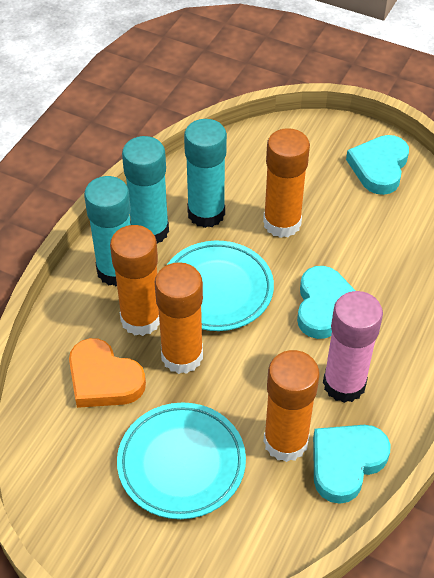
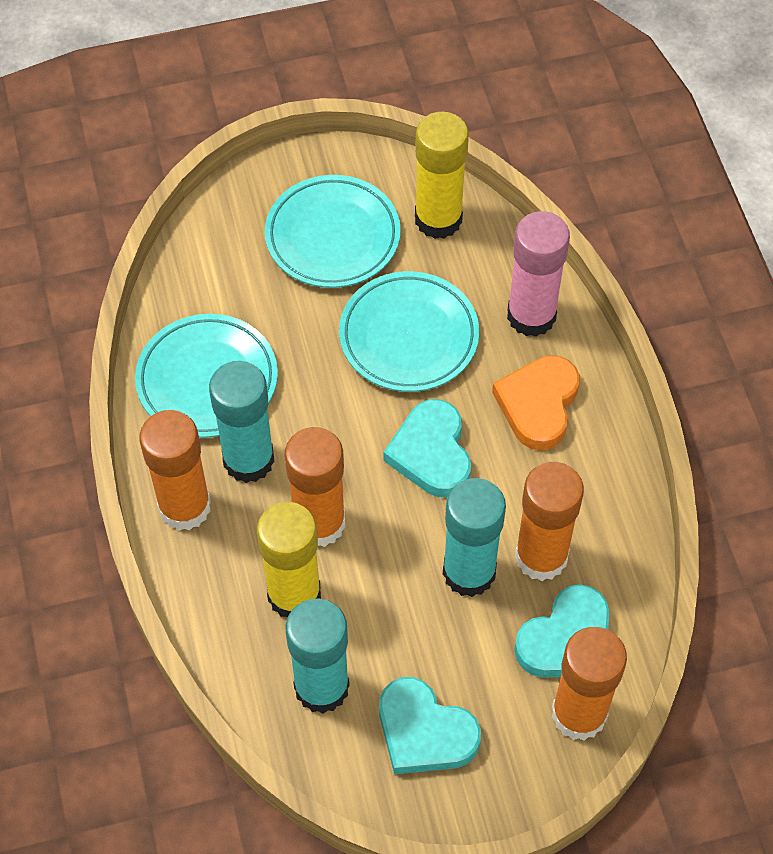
turquoise plate: [117,403,246,519] [167,241,274,331] = 2 -> [135,314,278,438] [265,175,401,288] [339,271,479,392] = 3
yellow glue stick: none = 0 -> [257,502,321,617] [415,112,469,239] = 2

